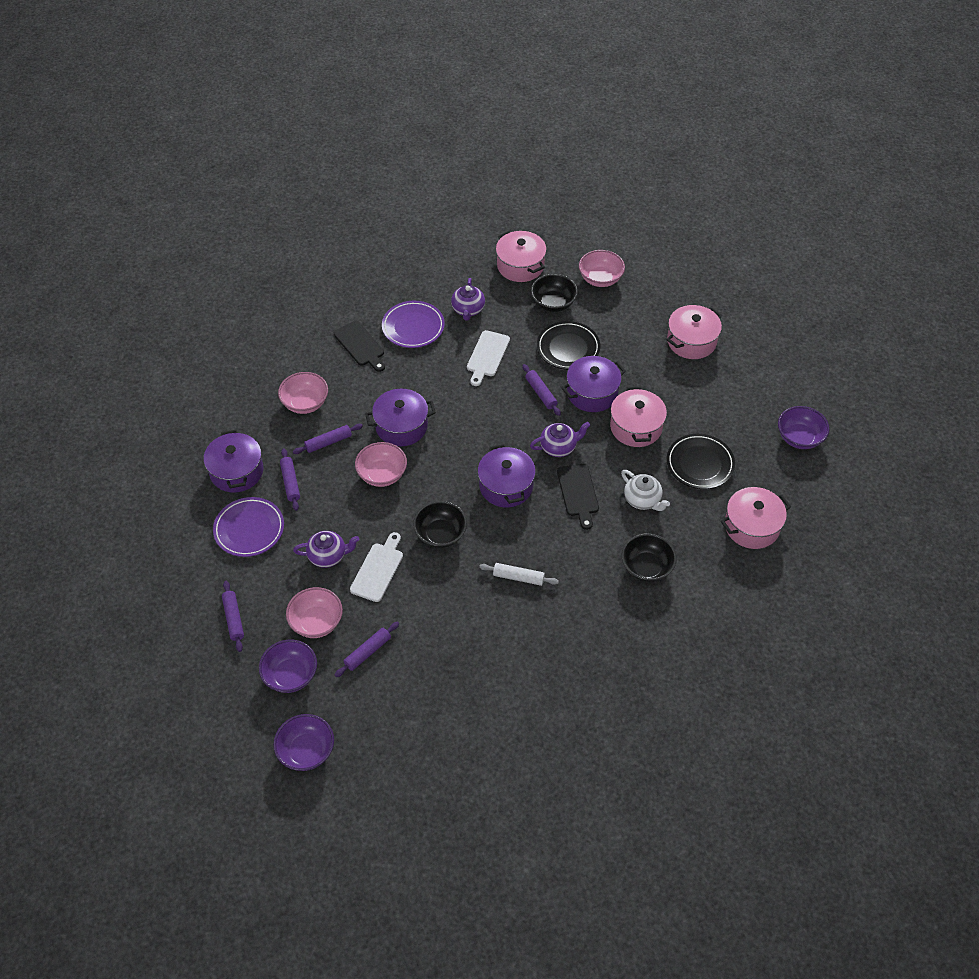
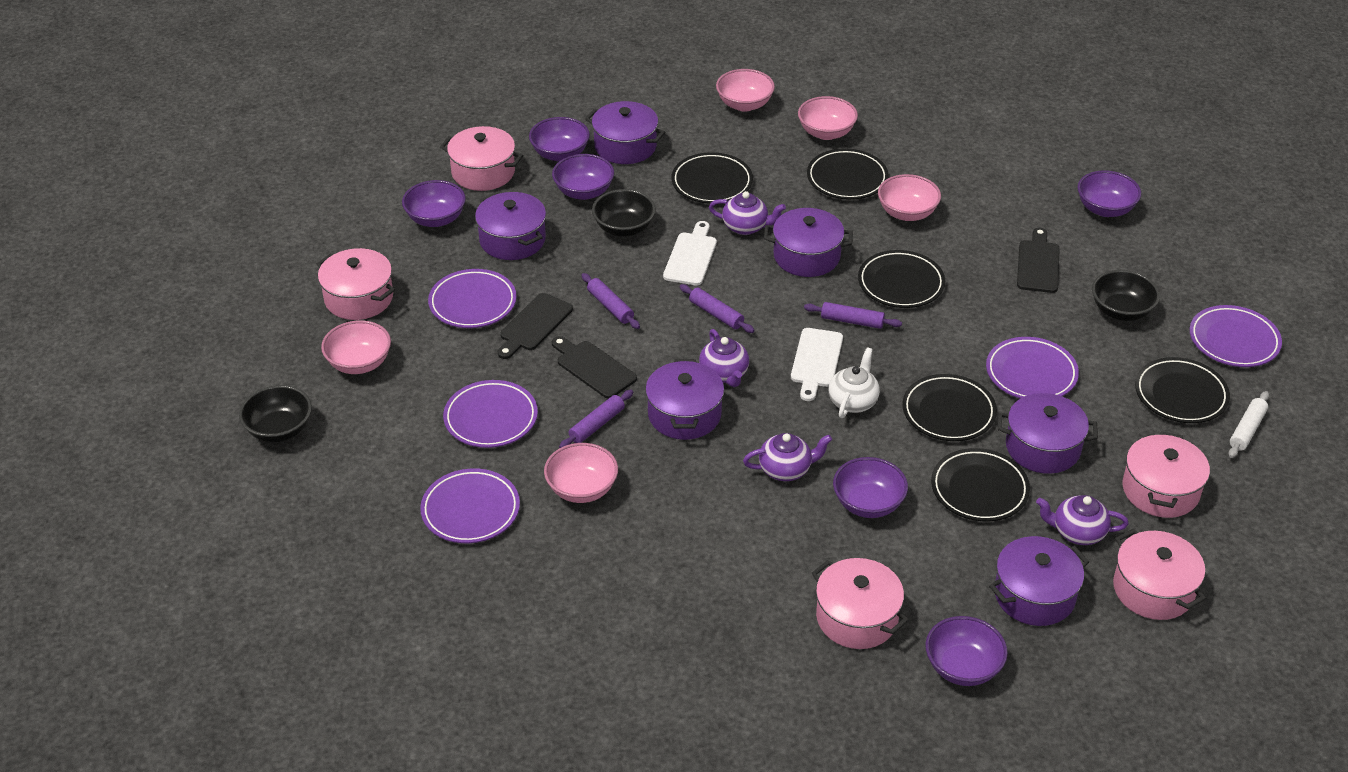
black cutting board: [334,321,385,372] [557,464,599,530] = 2 -> [498,293,573,359] [552,336,637,399] [1017,228,1060,293] = 3
black plate: [537,321,600,370] [667,434,735,489] = 2 -> [671,152,753,204] [807,149,889,200] [858,250,945,308] [902,374,997,441] [931,448,1030,522] [1135,357,1230,423] = 6
pink bowl: [278,372,328,414] [286,587,343,638] [355,442,407,487] [579,250,625,287] = 4 -> [321,320,391,374] [544,443,618,503] [716,69,775,112] [798,96,858,140] [878,174,941,221] = 5
pink pot: [496,231,547,282] [610,387,667,447] [666,305,722,359] [721,487,791,549] = 4 -> [317,248,395,320] [440,126,523,191] [812,558,909,649] [1113,529,1206,620] [1123,431,1210,518] = 5
purple bowl: [259,640,317,693] [274,714,334,771] [778,406,829,449] = 3 -> [402,180,466,227] [529,117,590,161] [552,154,614,200] [833,457,908,518] [925,616,1008,686] [1077,170,1141,217] = 6
purple plate: [213,497,284,557] [382,301,445,348] = 2 -> [420,468,520,543] [428,269,517,328] [443,380,538,448] [986,337,1079,398] [1190,305,1282,367] = 5
purple pot: [204,430,263,493] [365,389,436,446] [478,444,536,507] [561,356,626,412] = 4 -> [475,192,546,260] [585,101,665,164] [645,359,724,440] [764,208,853,277] [989,536,1089,626] [998,393,1098,474] = 6
purple rolling pin: [222,581,244,652] [280,448,300,511] [293,424,363,454] [335,621,399,677] [522,364,561,416] = 5 -> [559,390,633,448] [581,273,640,329] [680,284,754,333] [804,302,902,329] = 4
purple teapot: [293,531,359,568] [451,278,485,321] [530,422,590,457] = 3 -> [699,329,749,387] [709,191,786,235] [743,433,832,481] [1036,495,1129,545] = 4

